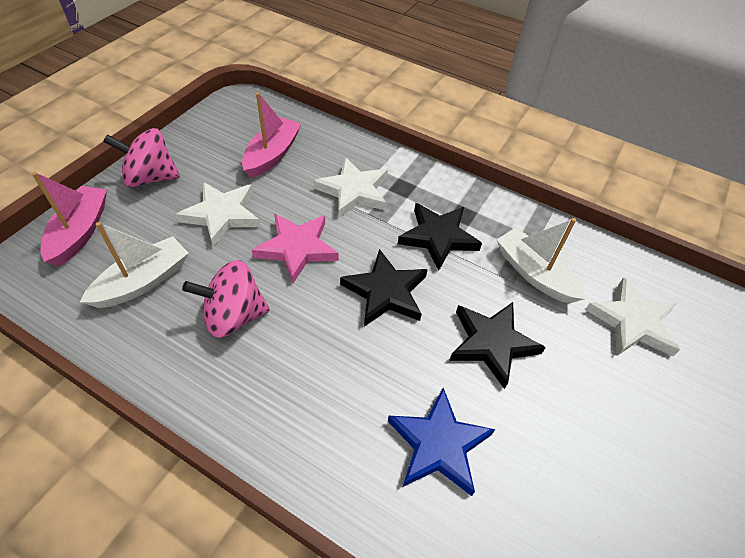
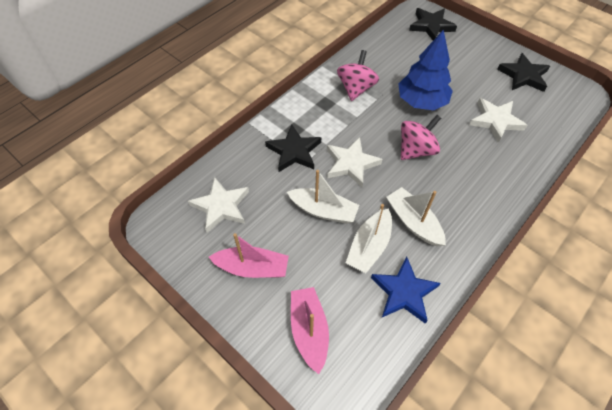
blue tree: none = 0 -> [398,30,453,111] = 1
pink star: [252,214,339,283] = 1 -> none = 0
white boat: [80,222,189,308] [497,218,585,304] = 2 -> [287,170,359,224] [346,204,392,273] [386,187,446,246] = 3

